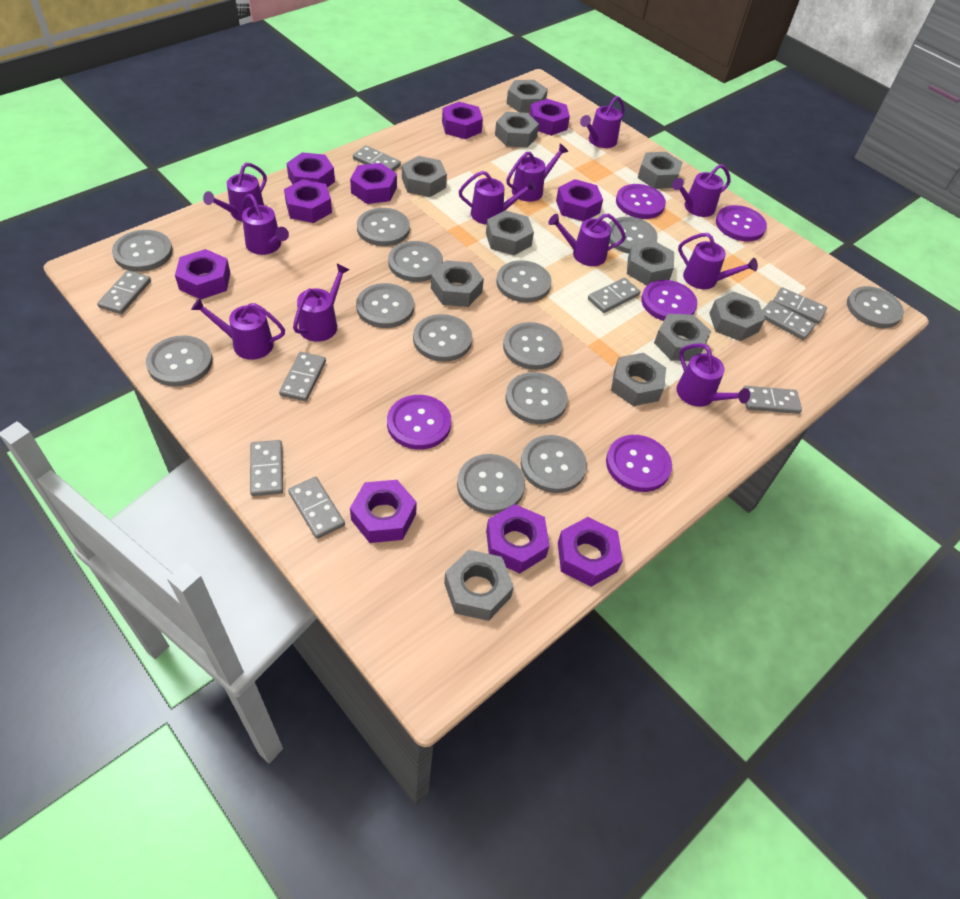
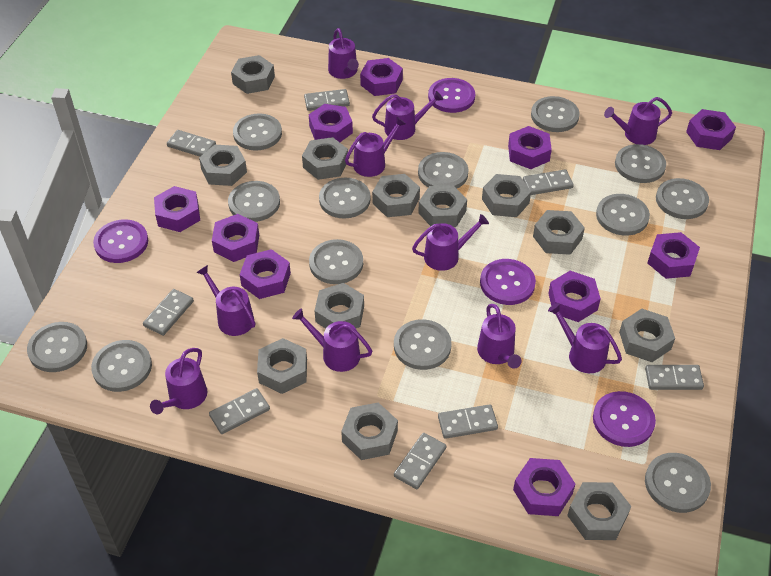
grey domino: [97,270,151,314] [250,440,283,496] [279,352,326,401] [288,477,345,539] [353,145,401,171] [588,278,641,313] [743,386,802,414] [762,300,815,340] [773,287,827,324] = 9 -> [143,289,194,336] [167,130,216,157] [209,388,270,434] [304,89,350,111] [394,433,446,489] [438,404,498,439] [523,169,574,195] [645,365,704,390] = 8
grey nut: [402,156,447,197] [431,260,484,307] [444,550,514,621] [486,210,534,255] [495,112,539,148] [506,80,548,113] [611,353,666,406] [627,240,674,285] [638,152,683,189] [654,314,711,361] [709,291,765,341] = 11 -> [199,145,247,186] [231,55,275,94] [257,338,307,394] [302,137,348,180] [315,283,364,328] [341,402,398,460] [372,174,420,217] [418,185,467,227] [482,174,531,217] [533,210,585,255] [567,482,631,540] [619,309,675,362] = 12
purple button: [387,395,452,450] [606,435,672,492] [616,184,666,219] [641,280,698,321] [716,205,767,241] = 5 -> [93,219,148,263] [428,78,475,113] [480,259,536,305] [593,391,656,447] = 4
purple watering can: [191,298,285,360] [203,163,267,222] [242,194,289,255] [293,264,350,342] [459,171,537,225] [506,143,568,202] [548,213,626,266] [580,96,625,148] [672,164,731,217] [676,343,750,407] [678,233,758,289] = 11 -> [150,348,207,414] [196,265,255,336] [292,308,372,372] [328,28,359,79] [345,117,406,177] [372,91,443,140] [412,214,489,271] [477,304,521,369] [548,303,622,373] [604,97,672,145] = 10

